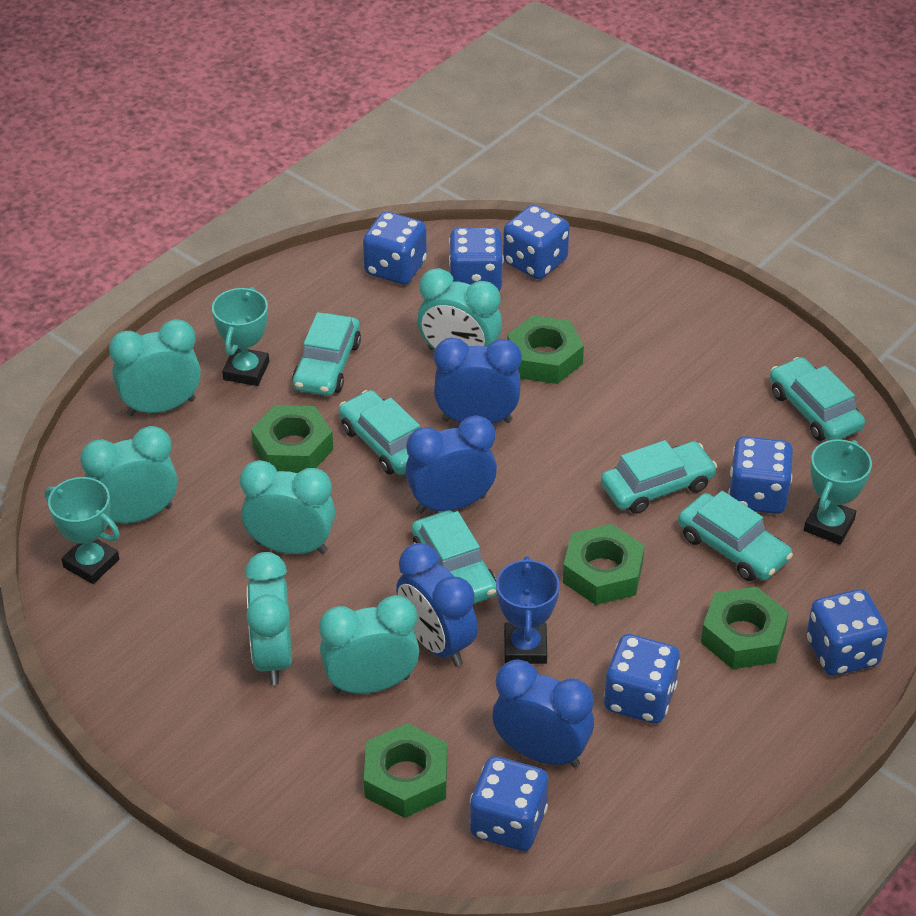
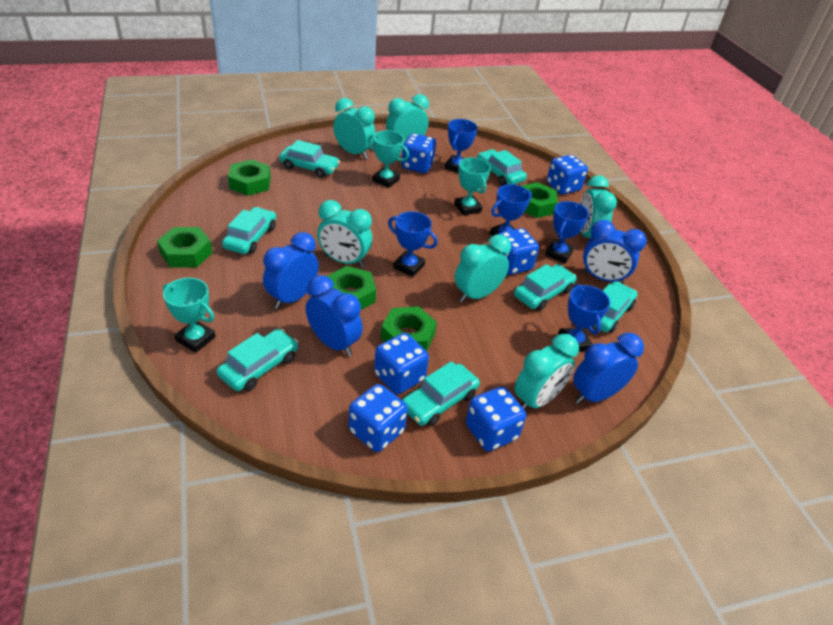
blue dice: [363,211,427,284] [449,227,504,291] [470,756,548,851] [503,204,569,279] [604,634,680,724] [728,436,793,514] [806,589,888,676] = 7 -> [349,384,408,452] [374,333,429,394] [401,133,436,173] [466,386,526,451] [499,228,539,275] [547,155,588,195] = 6
blue trophy: [496,556,560,664] = 1 -> [388,211,438,277] [445,119,478,173] [490,184,532,236] [545,201,589,263] [558,284,610,352] = 5
turquoise car: [292,312,361,396] [339,390,420,475] [412,510,497,604] [601,440,717,514] [678,491,793,581] [770,357,865,441] = 6 -> [217,329,298,391] [222,207,276,254] [279,140,340,178] [402,361,480,426] [477,149,527,186] [514,264,577,311] [594,281,638,333] = 7

